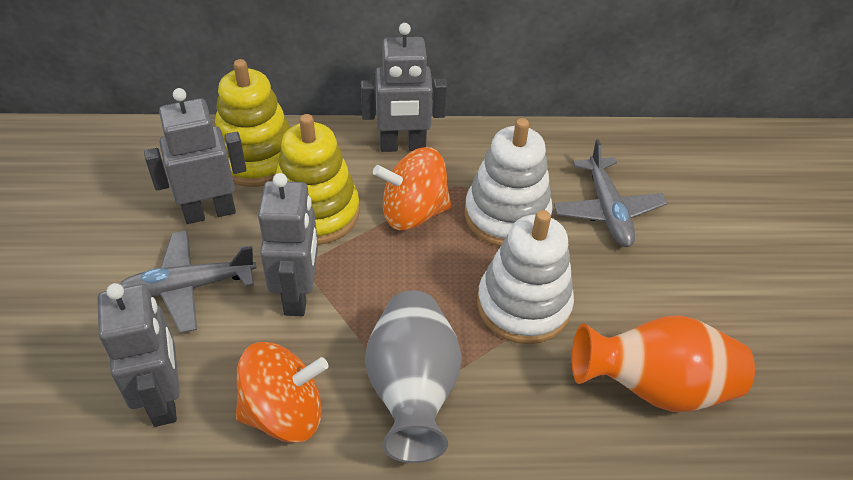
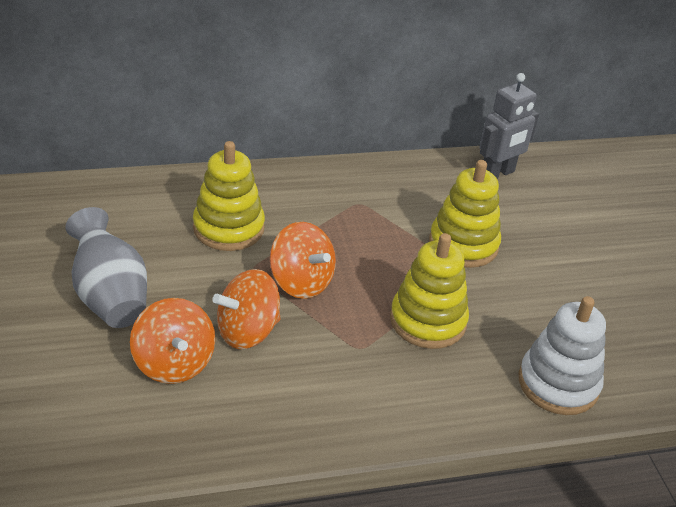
grey plane: [120,231,256,333] [554,139,667,247] = 2 -> none = 0
grey robot: [97,283,180,427] [144,88,247,224] [258,173,318,316] [361,23,447,152] = 4 -> [480,73,539,179] = 1
orange spinning top: [236,342,328,443] [373,147,452,230] = 2 -> [130,298,215,384] [212,269,281,349] [270,222,336,299] = 3
orange vase: [572,315,755,412] = 1 -> none = 0
white stacking toy: [465,118,553,247] [477,210,574,344] = 2 -> [519,296,606,415] = 1
yellow stacking toy: [215,59,290,187] [276,114,360,245] = 2 -> [193,141,265,251] [390,233,469,349] [429,160,501,268] = 3

